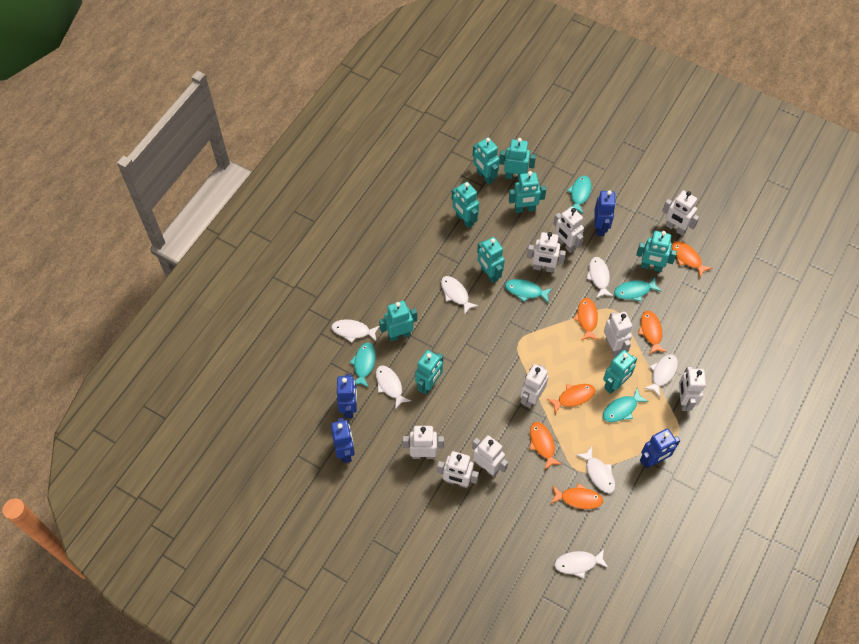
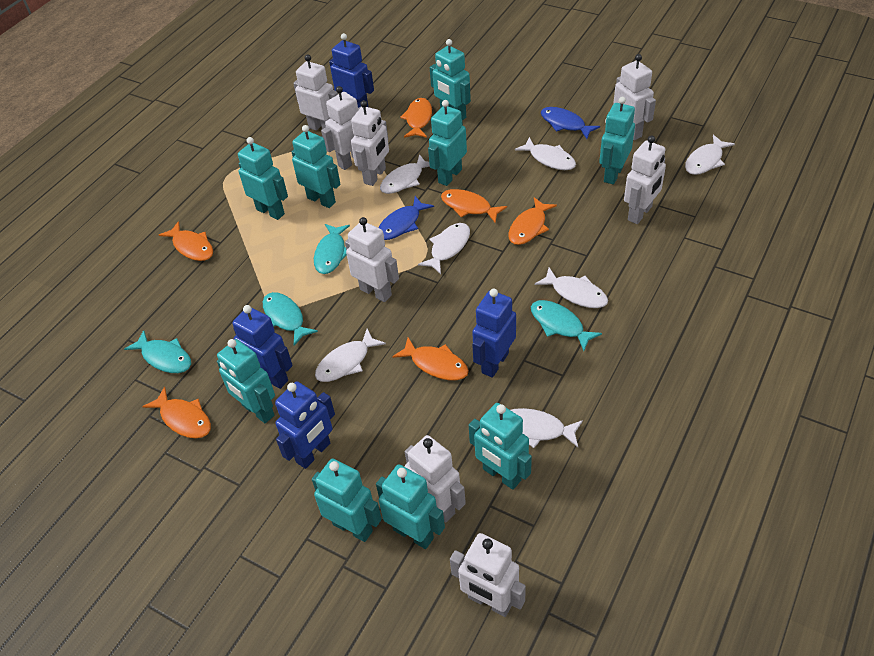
blue fish: none = 0 -> [378,196,434,240] [541,107,600,139] = 2
turquoise fish: [350,343,376,388] [505,279,552,303] [567,176,591,214] [603,388,649,422] [614,277,661,301] = 5 -> [124,330,191,373] [263,292,318,346] [314,224,350,274] [531,300,602,351] = 4
white robot: [403,426,444,459] [437,451,479,488] [472,435,508,477] [520,364,549,408] [527,232,566,273] [553,207,584,253] [604,312,632,357] [662,190,699,236] [679,367,706,411] = 9 -> [293,54,338,131] [321,86,361,170] [345,217,399,302] [351,100,389,186] [404,435,466,523] [450,533,526,617] [613,54,656,140] [624,135,666,224] = 8

